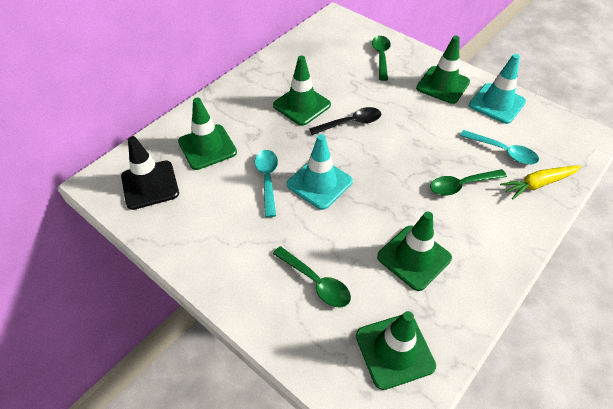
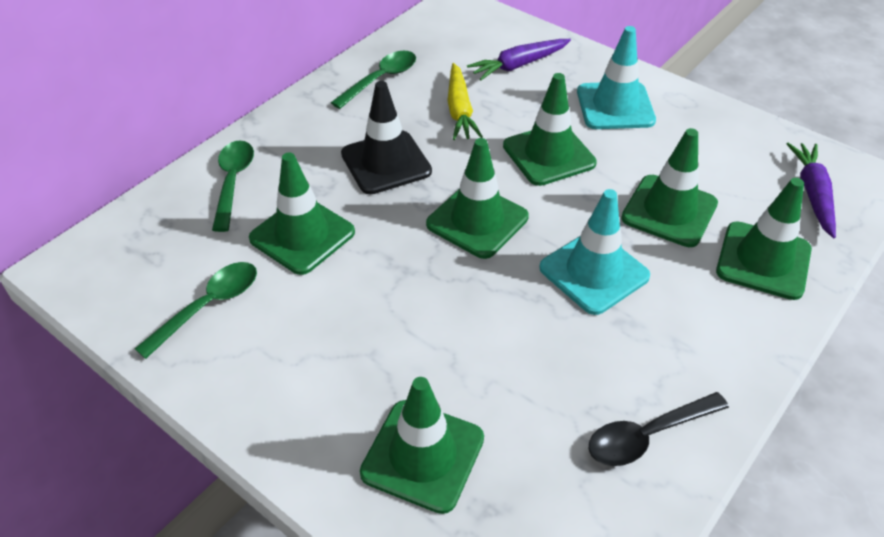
green traffic cone: [178,98,237,170] [273,55,331,126] [356,311,436,390] [377,211,452,291] [416,36,470,104] = 5 -> [249,153,355,275] [360,377,484,514] [426,138,529,259] [503,73,597,186] [621,128,718,247] [716,178,812,300] = 6
purple carrot: none = 0 -> [467,39,571,80] [787,143,836,239] = 2
turquoise spoon: [255,150,278,217] [460,130,539,165] = 2 -> none = 0

